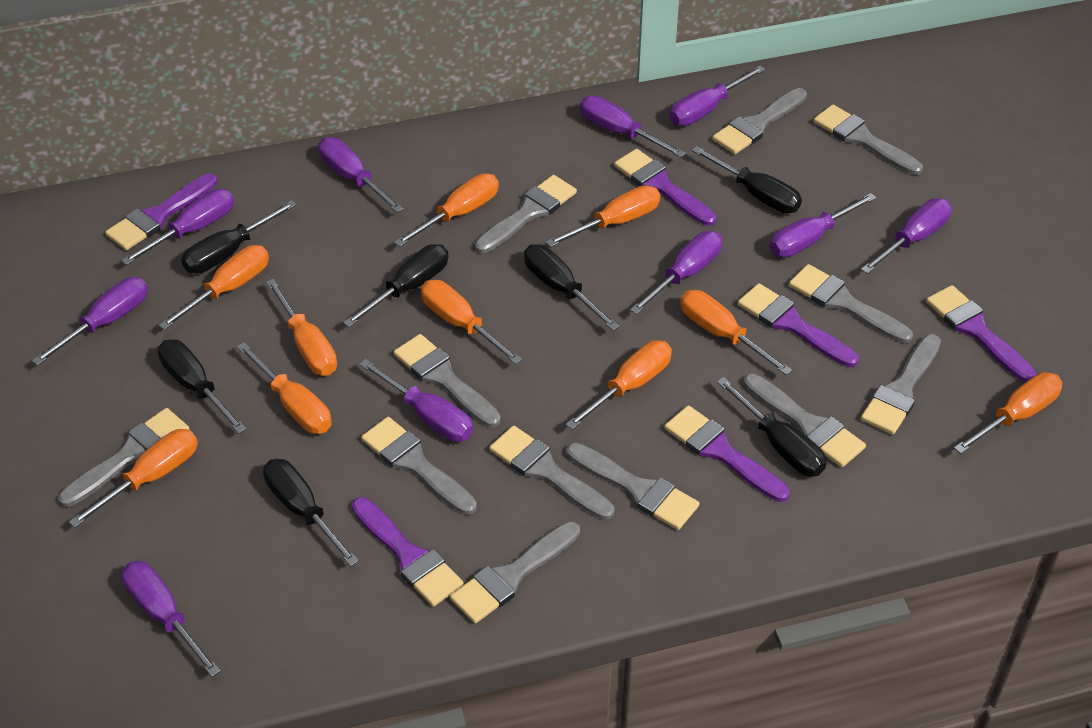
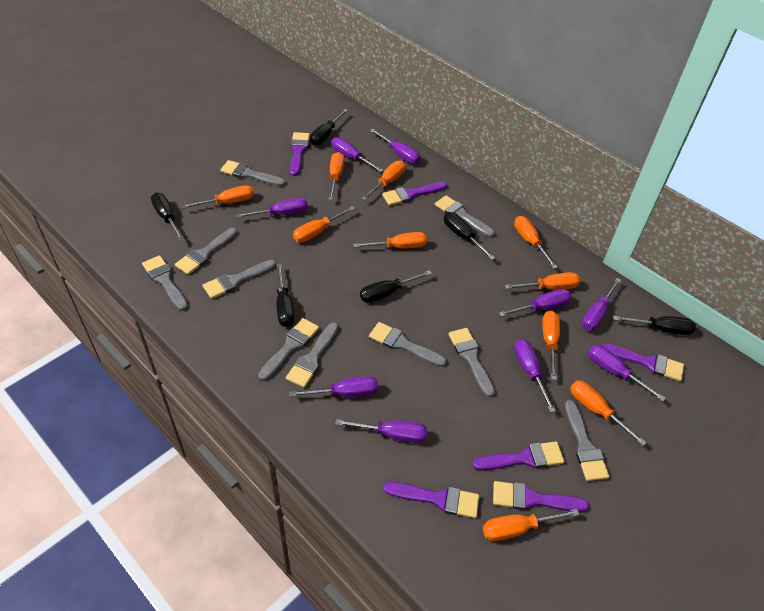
black screwdriver: [158,340,246,434] [181,200,297,273] [263,459,359,566] [343,244,449,327] [524,244,620,331] [692,146,802,213] [717,377,826,477] = 7 -> [151,193,185,241] [276,264,294,327] [310,109,348,145] [360,270,432,303] [444,212,495,260] [613,316,696,335] = 6
grey brush: [58,408,190,507] [361,417,477,515] [394,334,501,427] [450,521,580,623] [475,175,577,253] [489,426,614,520] [567,443,699,530] [712,88,807,154] [744,373,866,467] [789,264,913,343] [814,105,923,175] [861,334,941,434] = 12 -> [142,255,188,311] [175,228,237,275] [203,260,276,299] [220,160,285,186] [258,318,319,381] [286,322,339,388] [369,322,447,367] [435,195,495,237] [449,328,495,397] [565,400,610,481] = 10
purple screwdriver: [32,277,148,366] [121,189,234,265] [122,561,221,677] [318,137,404,213] [359,359,473,442] [580,96,686,158] [630,231,722,314] [670,65,765,126] [770,193,877,257] [861,198,952,274] = 10 -> [236,198,308,218] [289,376,378,397] [331,137,383,172] [335,419,427,443] [370,129,420,164] [499,289,572,317] [514,339,556,413] [582,278,621,331] [588,345,666,401] = 9

